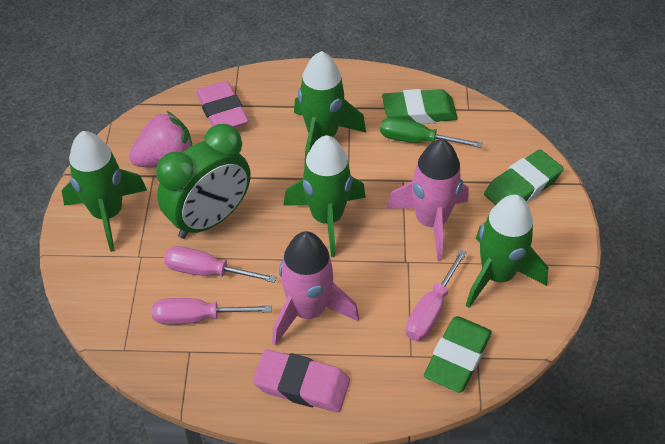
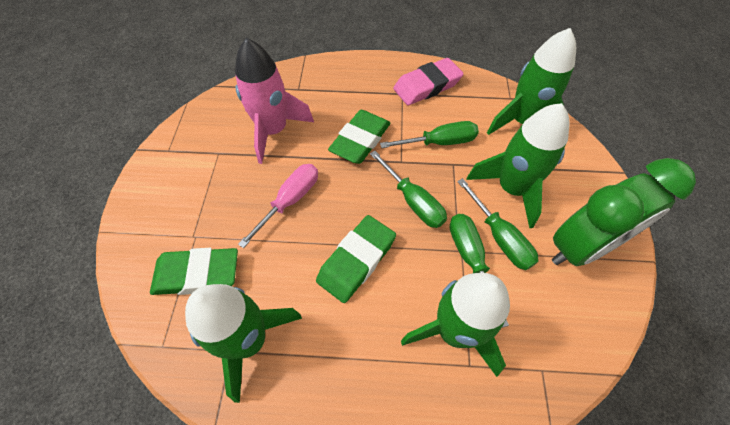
green screwdriver: [380,117,483,148] = 1 -> [370,151,447,228] [380,121,479,148] [449,214,509,328] [457,178,538,270] = 4
pink eraser: [196,81,248,128] [253,349,350,412] = 2 -> [393,58,464,105] = 1
pink rocket: [272,231,359,346] [386,139,469,261] = 2 -> [235,38,314,164] = 1
pink screwdriver: [152,298,272,325] [164,246,277,283] [406,250,467,341] = 3 -> [238,164,318,248] = 1
pink strawberry: [129,111,192,168] = 1 -> none = 0

